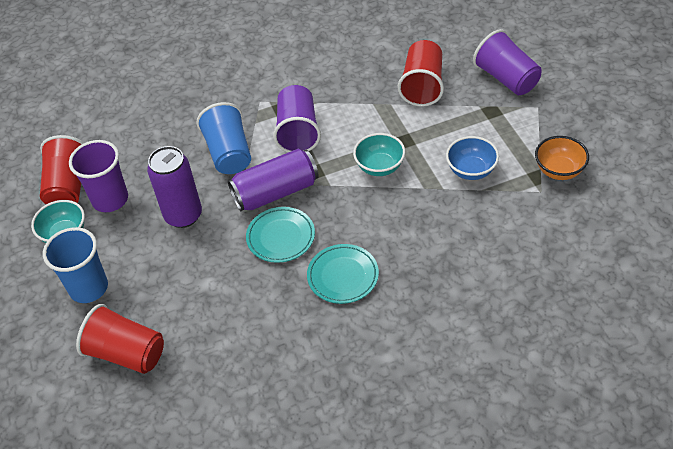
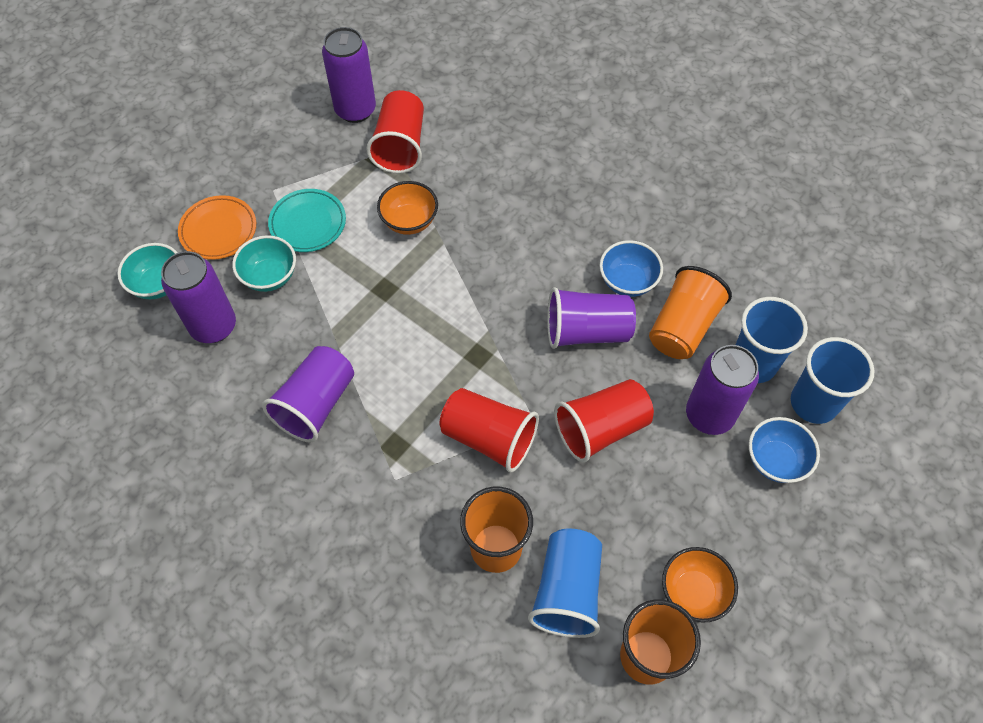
blue bowl: [446,136,499,180] = 1 -> [599,240,663,297] [749,417,820,483] = 2
blue cup: [43,227,108,303] [196,102,251,174] = 2 -> [528,529,602,638] [735,297,808,383] [791,337,874,424] = 3
orange bowl: [535,136,589,180] = 1 -> [377,181,438,235] [662,547,738,622] = 2
orange cup: none = 0 -> [460,487,533,573] [620,599,701,685] [649,266,732,359] = 3
orange plate: none = 0 -> [178,195,256,260] = 1
purple can: [147,146,202,228] [228,149,319,211] = 2 -> [161,251,236,343] [322,27,376,123] [686,345,759,435] = 3
purple cup: [69,140,128,212] [273,85,321,153] [473,29,542,95] = 3 -> [262,346,354,443] [547,287,636,349] = 2
turquoise plate: [246,207,315,263] [307,244,379,304] = 2 -> [268,189,346,252] = 1

